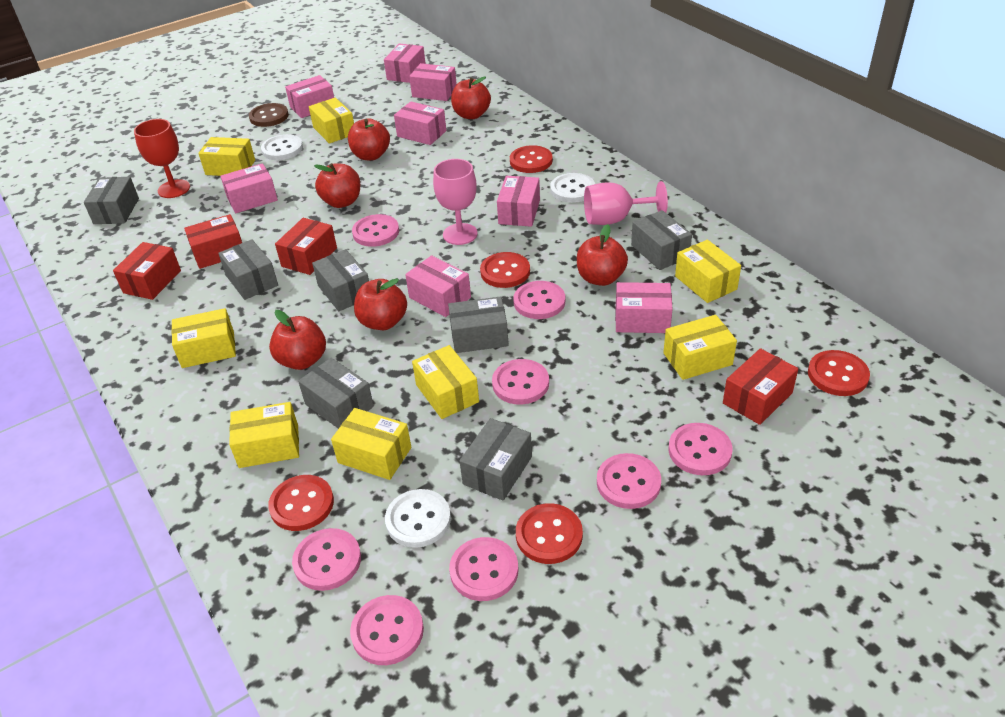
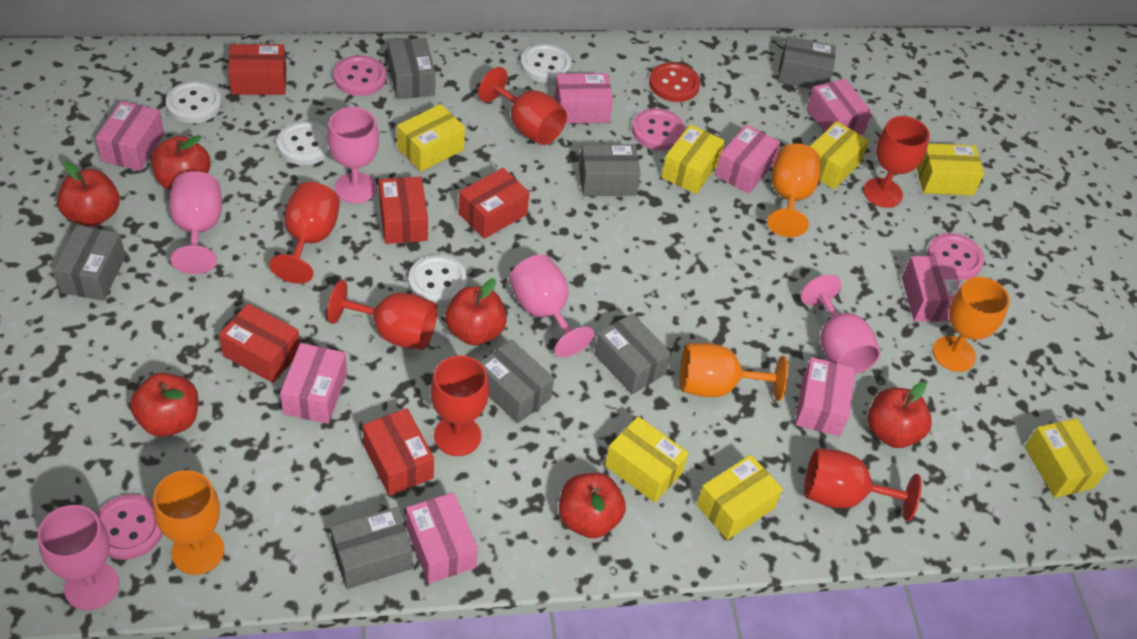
brown button: [249,103,289,127] = 1 -> none = 0
orange goblet: none = 0 -> [153,470,224,575] [680,343,788,401] [767,144,820,237] [933,277,1010,372] = 4
pink button: [292,528,361,591] [350,595,424,665] [352,214,399,247] [449,537,518,601] [492,359,549,405] [513,281,565,319] [597,453,661,509] [668,423,732,475] = 8 -> [96,494,163,560] [333,55,386,96] [632,108,685,150] [927,233,984,280] = 4
pink goblet: [433,159,478,245] [584,181,668,225] = 2 -> [38,505,119,610] [169,171,222,274] [327,107,379,204] [509,254,595,357] [800,275,880,375] = 5
red box: [113,242,181,300] [184,214,242,269] [275,218,337,275] [723,348,798,425] = 4 -> [219,303,300,383] [228,44,286,95] [363,408,434,496] [379,177,428,244] [458,168,530,239] = 5
red button: [268,475,334,531] [480,252,530,288] [510,145,553,173] [516,503,583,564] [808,350,870,396] = 5 -> [649,62,700,102] = 1
red goblet: [134,119,190,198] = 1 -> [269,182,340,284] [327,280,437,350] [430,355,489,456] [478,67,567,145] [804,448,922,521] [863,116,930,208] = 6
white button: [261,134,303,160] [385,489,451,548] [550,173,595,203] = 3 -> [166,81,222,123] [277,121,331,165] [409,255,468,305] [520,44,572,83] = 4
yellow box: [171,308,236,368] [198,137,255,176] [229,402,299,468] [309,98,354,144] [331,408,411,480] [412,345,479,419] [663,315,737,380] [675,240,741,303] = 8 -> [397,104,465,172] [605,416,689,503] [661,124,725,194] [696,455,783,540] [810,121,869,189] [916,143,984,195] [1025,418,1108,498] = 7

